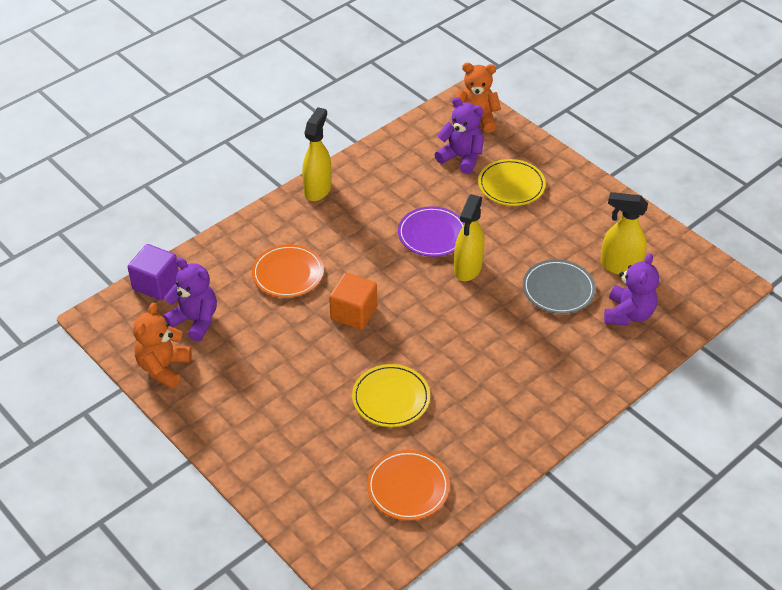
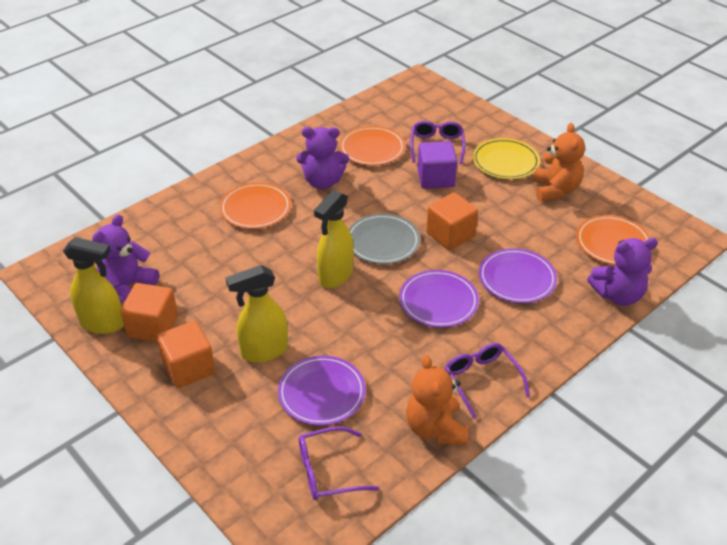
orange cube: [329,273,377,330] = 1 -> [120,283,178,342] [157,320,215,388] [426,192,478,250] = 3
orange plate: [252,244,324,298] [367,450,450,520] = 2 -> [220,183,291,229] [340,126,406,166] [576,215,651,265] = 3
purple glasses: none = 0 -> [299,426,379,500] [410,121,465,164] [445,343,530,419] = 3
purple plate: [398,206,465,257] = 1 -> [278,356,366,426] [399,270,479,327] [479,248,557,303] = 3
yellow plate: [352,364,430,427] [478,159,546,206] = 2 -> [473,138,540,179] = 1

